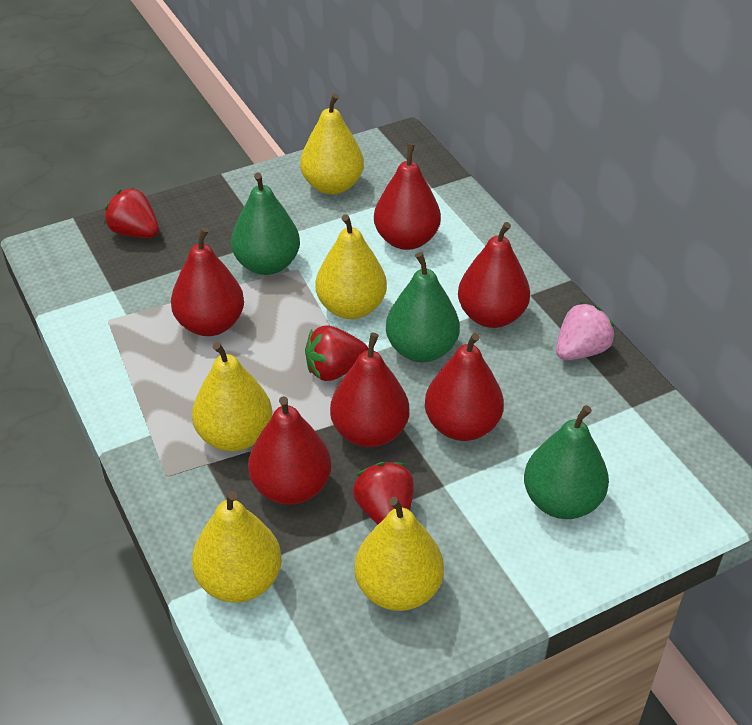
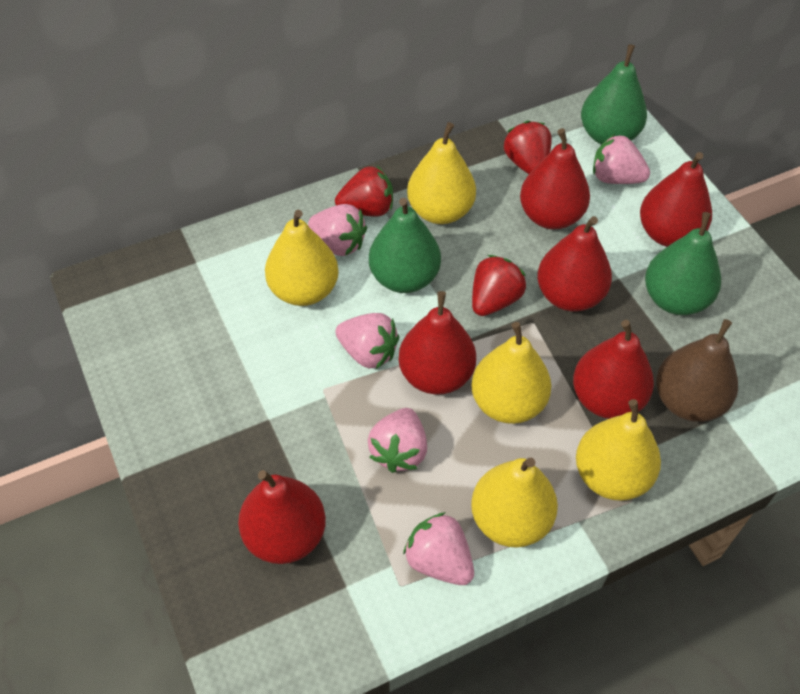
brown pear: none = 0 -> [656,319,738,422] = 1
pink strawberry: [556,302,615,360] = 1 -> [308,204,367,256] [335,313,399,369] [368,408,427,473] [403,512,474,585] [593,134,650,184] = 5

